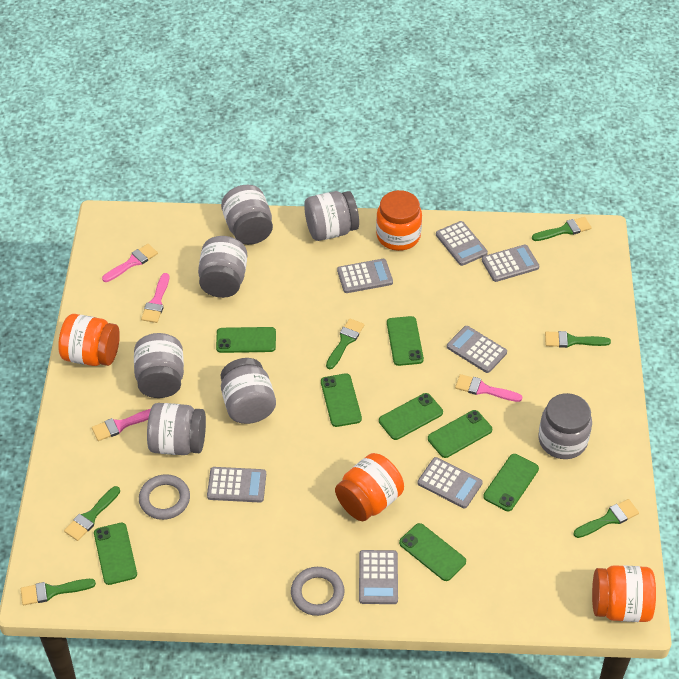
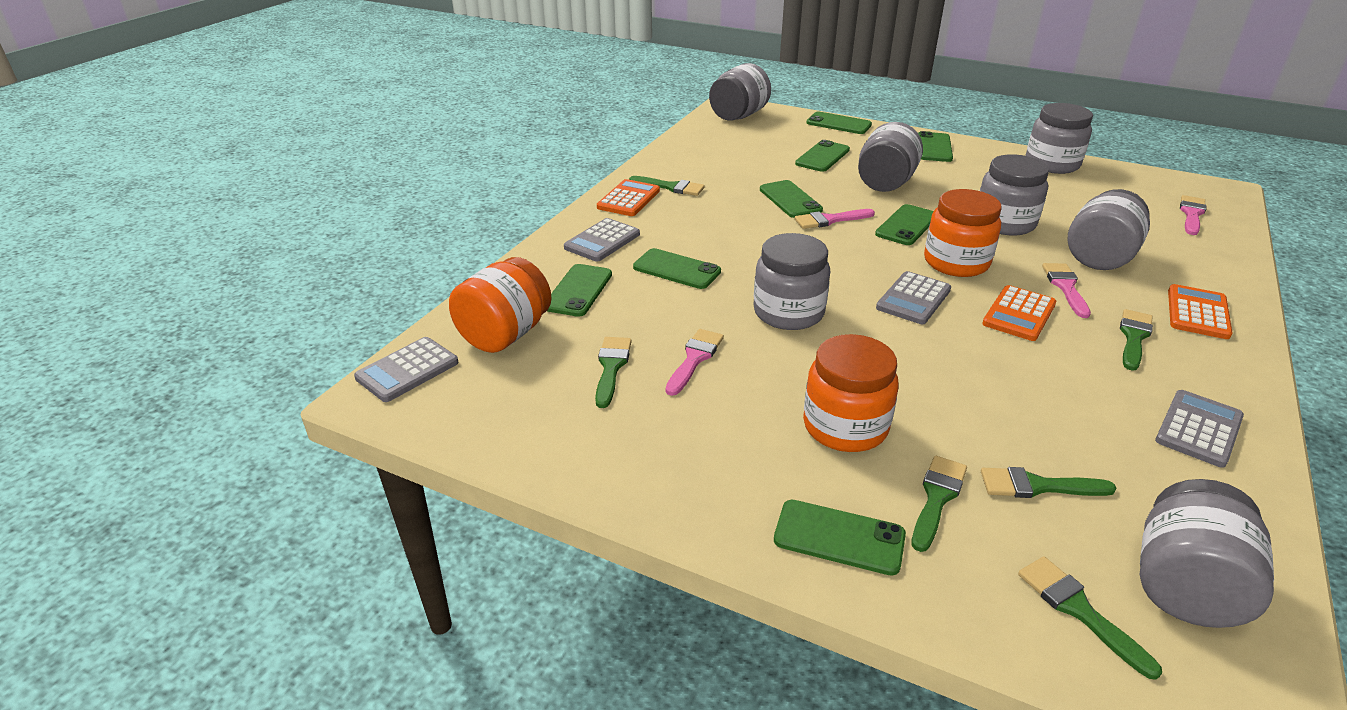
grey calculator: [207,467,266,502] [337,259,393,293] [359,550,398,604] [418,457,483,508] [436,221,488,266] [447,326,507,373] [482,245,539,282] = 7 -> [354,337,459,402] [564,218,640,262] [876,271,951,324] [1155,390,1244,468] = 4
grey ring: [139,474,190,520] [291,567,345,616] = 2 -> none = 0
orange calculator: none = 0 -> [597,179,660,216] [982,285,1056,341] [1168,284,1232,339] = 3
orange jar: [58,314,120,366] [335,453,404,521] [376,190,422,251] [592,565,656,622] = 4 -> [449,257,552,353] [803,334,899,452] [924,189,1001,277] = 3

